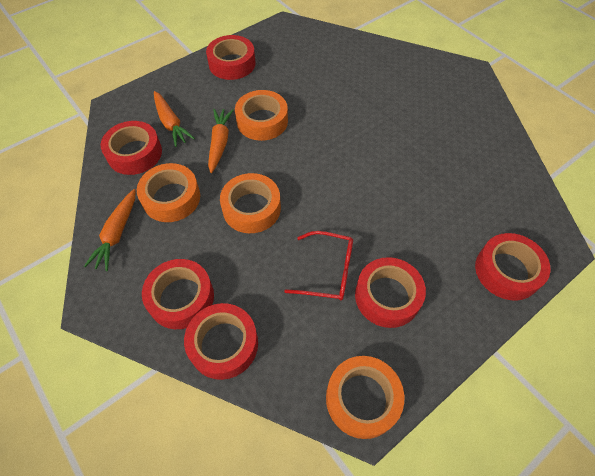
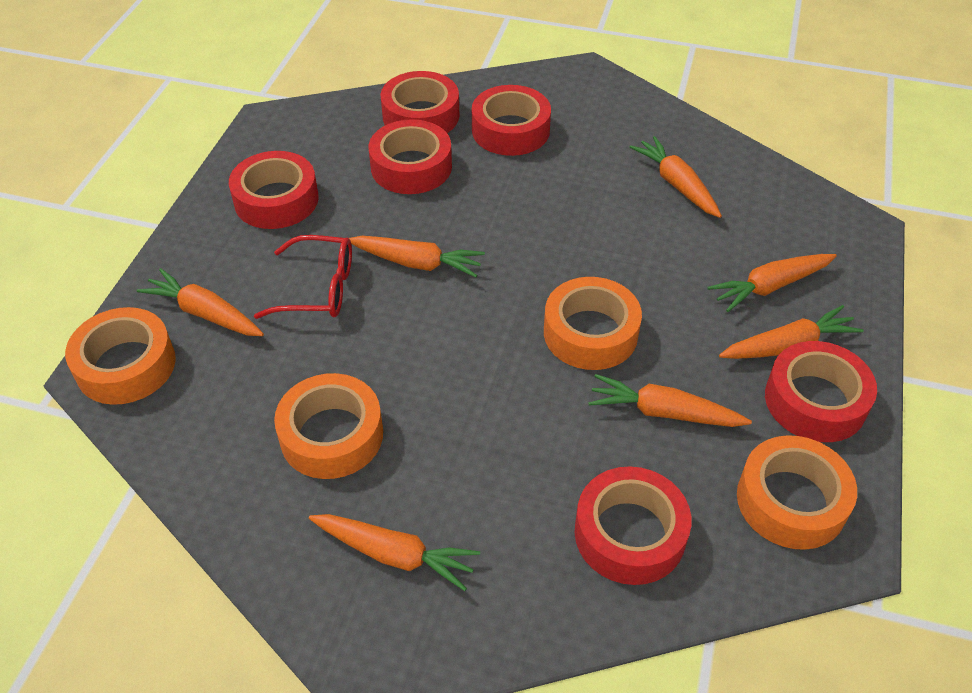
orange carrot: [84,189,135,271] [154,91,195,147] [208,109,233,173] = 3 -> [137,268,264,336] [309,514,480,591] [349,236,485,278] [588,374,752,427] [630,136,722,218] [707,254,837,312] [719,305,864,359] = 7

